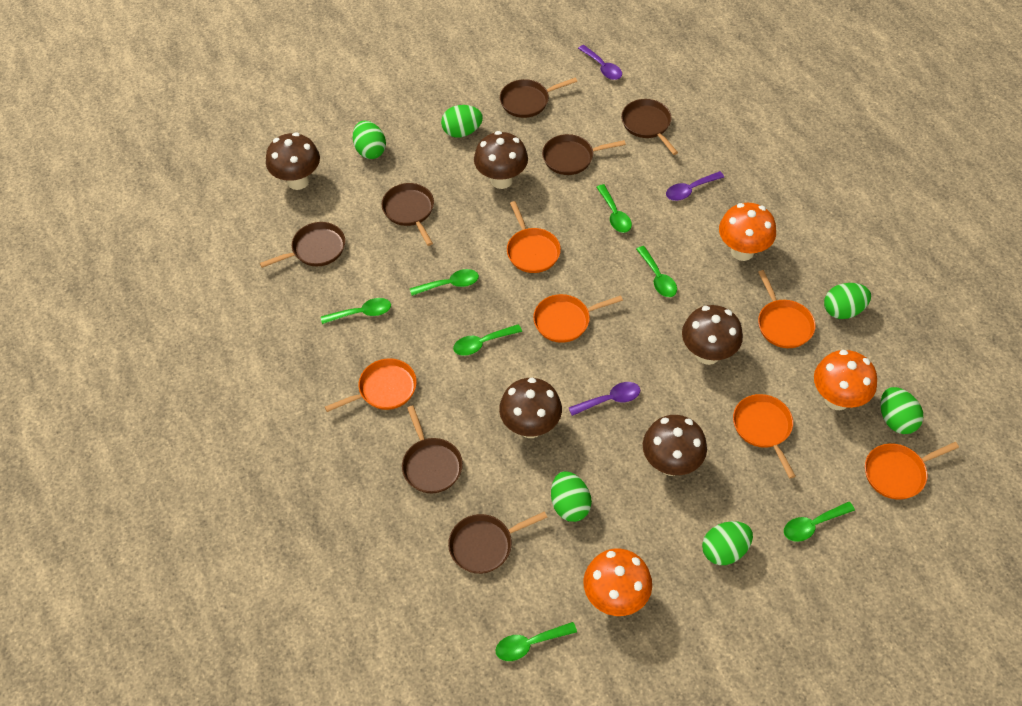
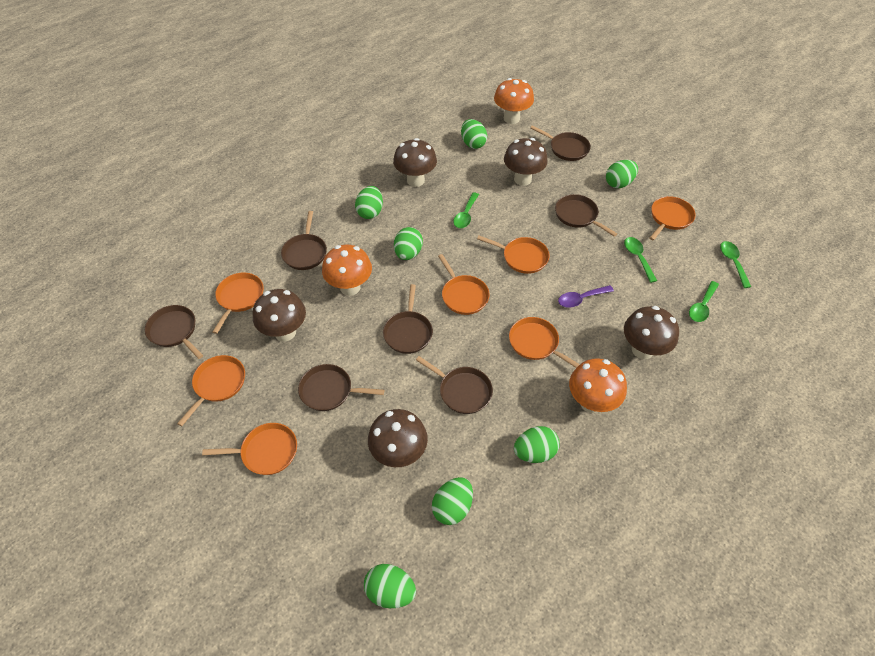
green egg: [353,121,386,159] [441,105,483,138] [551,471,592,522] [702,521,753,565] [824,283,871,319] [880,387,923,434] = 6 -> [355,186,383,219] [364,564,416,608] [394,227,423,260] [432,477,473,525] [461,119,487,149] [514,426,560,463] [606,160,638,188] = 7
green spoon: [321,298,391,324] [410,269,479,296] [453,324,522,356] [495,622,577,661] [596,184,632,233] [636,246,677,297] [784,502,855,542] = 7 -> [453,192,479,228] [624,237,657,283] [689,281,719,322] [720,241,751,288] = 4
orange pan: [325,358,417,412] [507,201,561,273] [533,294,623,343] [733,394,795,478] [758,270,815,348] [865,442,959,500] = 6 -> [177,355,245,426] [202,423,297,475] [213,273,264,334] [438,254,490,315] [477,236,550,274] [509,317,580,368] [649,196,696,241] = 7
purple spoon: [569,382,640,416] [578,45,622,80] [666,171,724,201] = 3 -> [558,285,614,308] = 1

